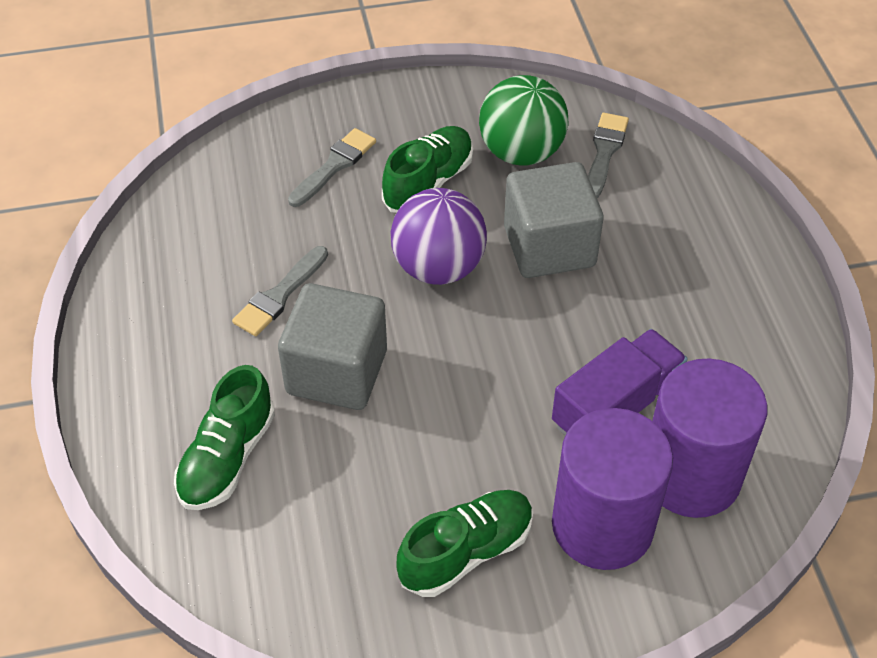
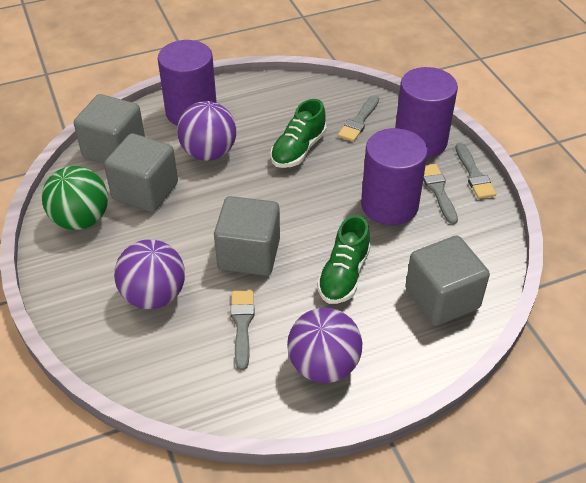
green shoe: [174,365,275,510] [382,126,473,213] [396,490,533,597] = 3 -> [270,99,327,168] [317,215,371,304] = 2
grey brush: [232,246,328,336] [288,128,376,207] [588,113,629,198] = 3 -> [231,290,254,370] [338,95,379,142] [423,164,458,224] [455,143,496,199] = 4
grey cube: [278,283,387,410] [504,162,603,278] = 2 -> [74,94,145,164] [104,133,178,212] [214,196,280,276] [405,236,490,326] = 4
purple ball: [391,188,487,285] = 1 -> [114,239,185,309] [177,101,236,161] [287,308,362,383] = 3
purple cylinder: [552,408,673,570] [652,359,767,518] = 2 -> [158,40,217,126] [361,128,428,225] [395,67,458,158] = 3
purple truck: [552,329,688,435] = 1 -> none = 0

